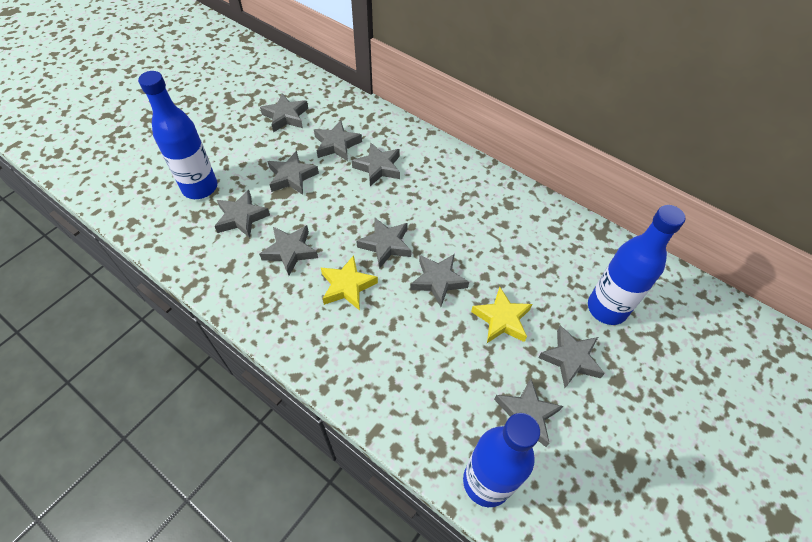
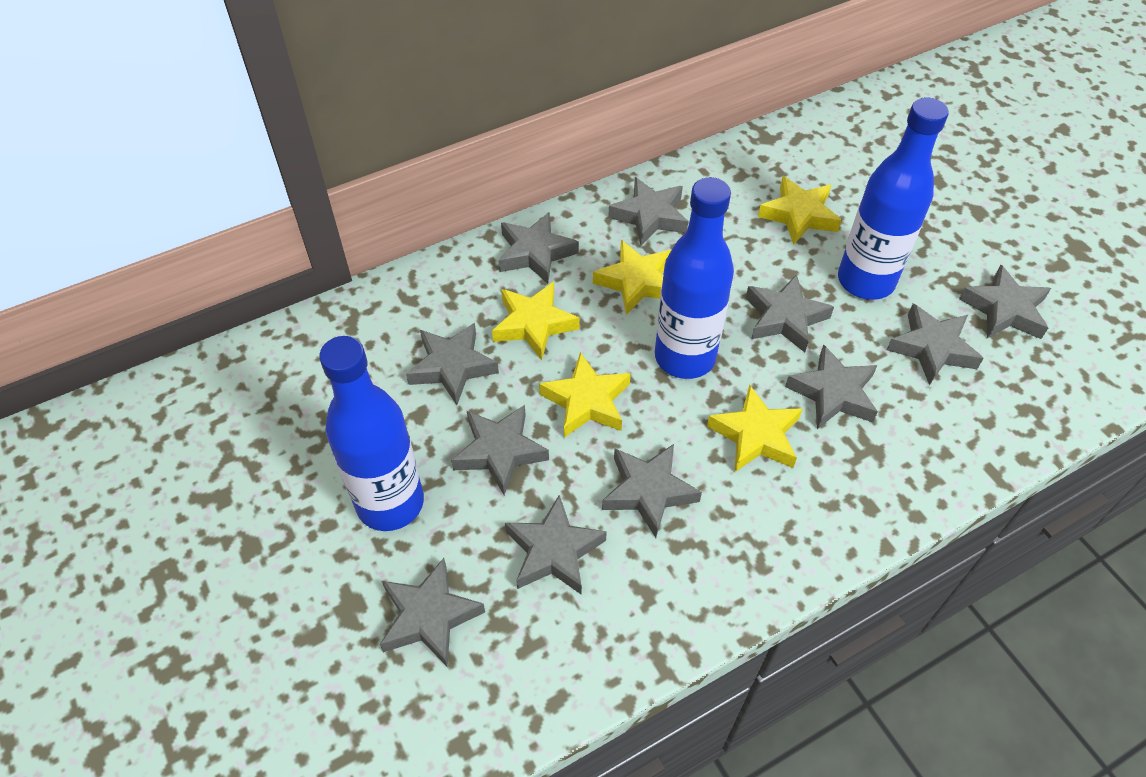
grey star: [215,190,270,238] [259,225,318,276] [260,94,308,132] [268,151,319,195] [314,120,362,161] [352,142,400,186] [356,217,412,269] [410,254,469,307] [494,378,563,447] [538,325,605,388] = 10 -> [380,558,485,666] [406,323,499,405] [451,405,549,495] [498,212,579,284] [505,495,607,595] [602,444,702,538] [608,177,688,246] [746,274,834,352] [785,344,878,429] [887,304,984,385] [959,265,1051,339] = 11
yellow star: [321,255,378,310] [471,287,532,343] = 2 -> [492,282,580,360] [539,352,631,437] [593,240,671,315] [707,384,802,472] [758,176,842,245] = 5

